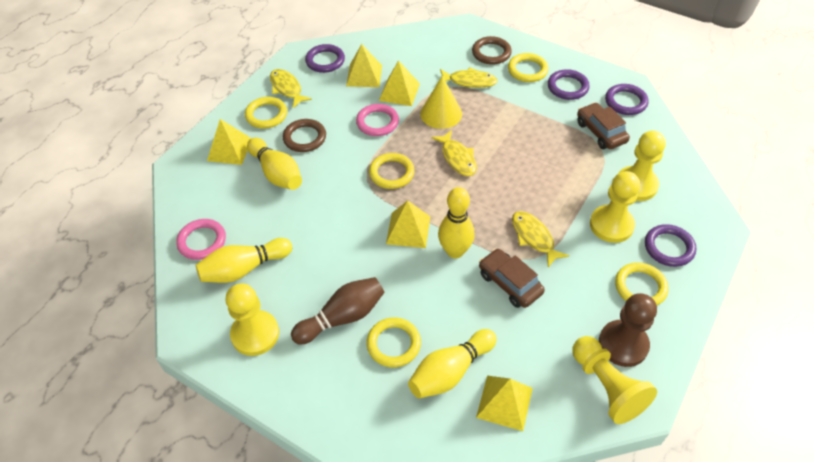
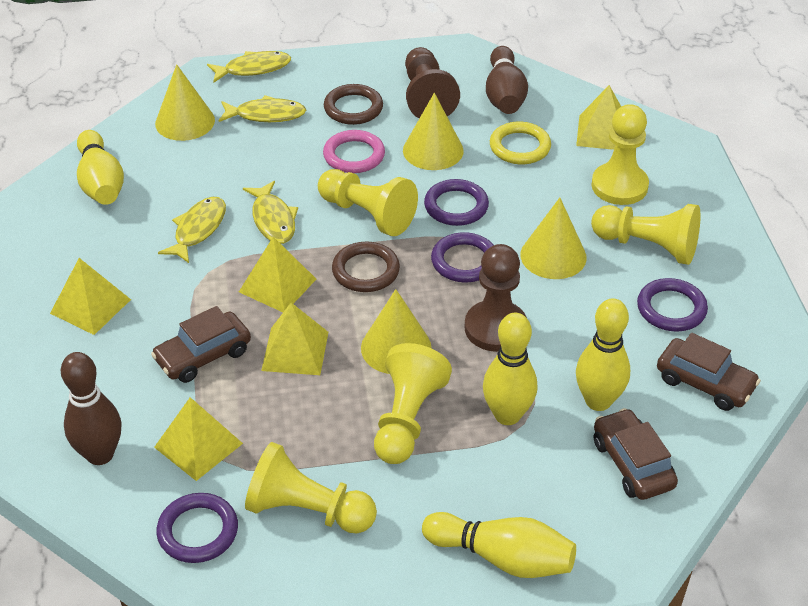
brown bowling pin: [291,277,385,344] = 1 -> [61,352,121,465] [486,46,528,114] = 2
brown car: [479,248,545,308] [577,102,630,149] = 2 -> [151,306,251,383] [594,408,678,500] [657,333,761,411] = 3
brown pawn: [599,293,657,367] = 1 -> [405,47,460,118] [465,244,527,352] = 2
pink ring: [176,219,226,260] [356,104,399,136] = 2 -> [323,130,385,173] = 1
yellow cone: [420,76,462,129] = 1 -> [155,64,215,141] [361,289,431,374] [403,93,464,170] [520,198,587,279] = 4
yellow pawn: [226,283,279,356] [573,336,657,424] [590,171,640,243] [619,130,666,201] = 4 -> [245,442,377,533] [318,169,418,236] [374,343,452,464] [591,104,649,205] [591,204,700,265] = 5
yellow ring: [245,97,287,128] [366,317,421,367] [369,153,415,189] [508,53,549,82] [615,262,669,305] = 5 -> [490,122,551,164] = 1

